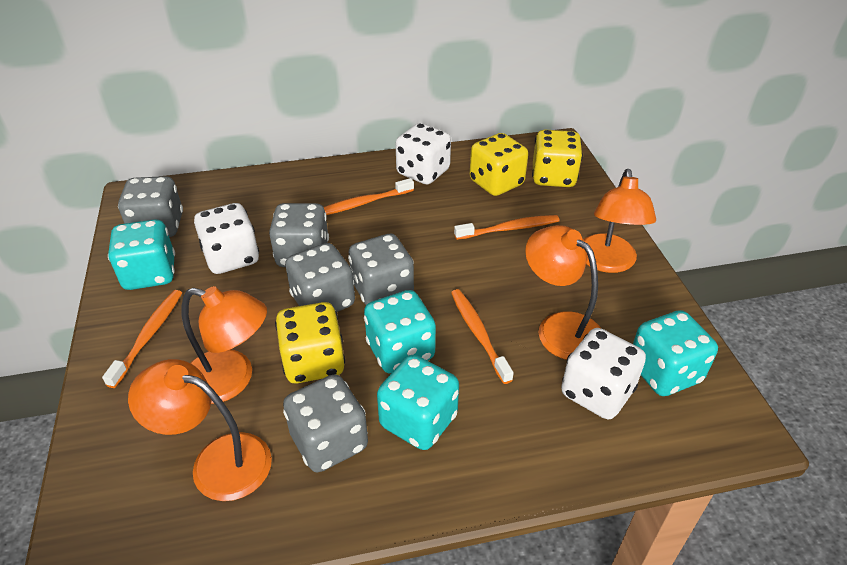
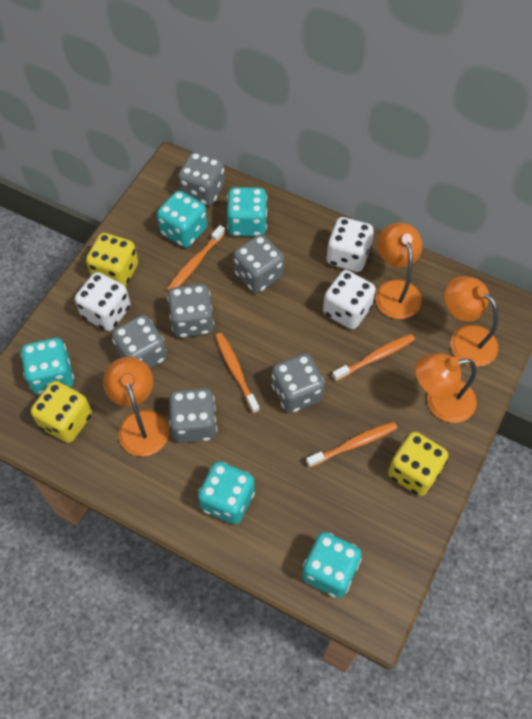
grey dice: [118,176,183,237] [269,203,329,267] [283,374,368,473] [285,243,355,312] [348,234,414,305] = 5 -> [112,315,167,369] [167,284,214,338] [169,388,217,443] [178,152,225,206] [233,235,284,293] [272,353,325,413] = 6
turquoise dice: [108,219,175,290] [364,290,436,373] [377,355,459,450] [633,310,718,396] = 4 -> [21,338,74,395] [157,191,208,248] [198,461,255,524] [227,187,267,237] [302,532,362,598] = 5

